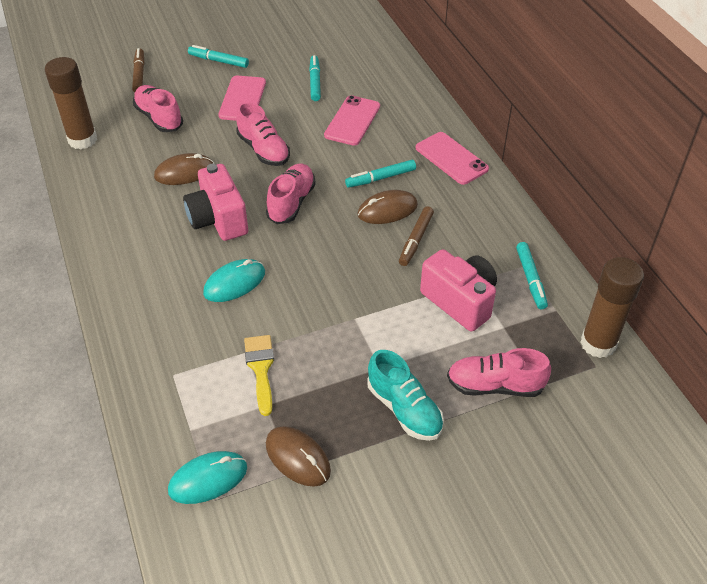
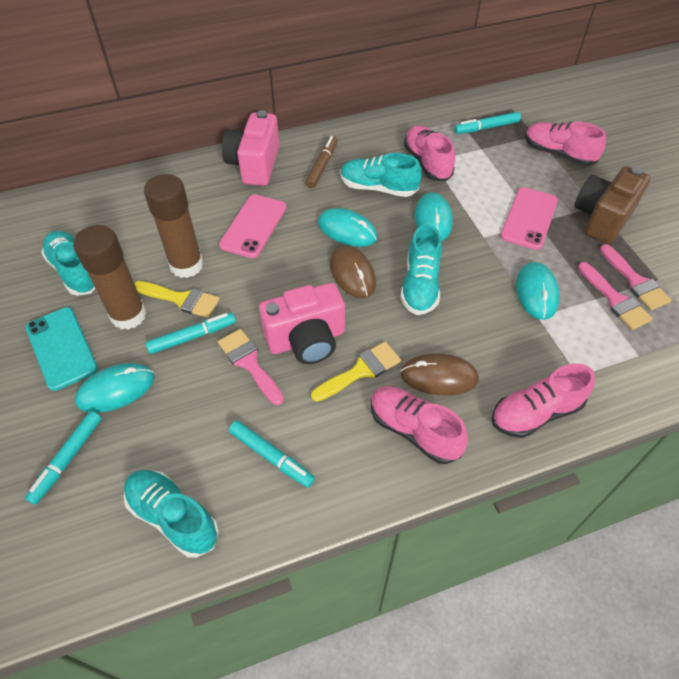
brown camera: none = 0 -> [574,166,651,244] = 1
brown marker: [132,48,144,92] [399,206,434,266] = 2 -> [305,136,337,188] = 1
brown mouse: [154,153,214,185] [266,426,331,487] [357,190,418,224] = 3 -> [330,245,376,298] [400,353,479,396] = 2
pink brush: none = 0 -> [218,329,284,405] [578,262,653,330] [600,244,672,310] = 3
pink phone: [218,76,266,121] [324,95,380,146] [416,132,489,185] = 3 -> [219,194,287,258] [500,187,558,250] = 2
turquoise mouse: [168,451,247,504] [203,259,265,302] = 2 -> [75,363,154,413] [318,208,377,247] [415,192,453,241] [516,262,560,320] = 4
turquoise phone: none = 0 -> [26,307,98,391] = 1
turquoise shoe: [367,350,444,441] = 1 -> [41,231,96,296] [124,470,219,558] [341,153,422,197] [400,224,442,315] = 4
yellow brush: [244,335,274,416] = 1 -> [134,281,220,318] [311,342,401,402] = 2

